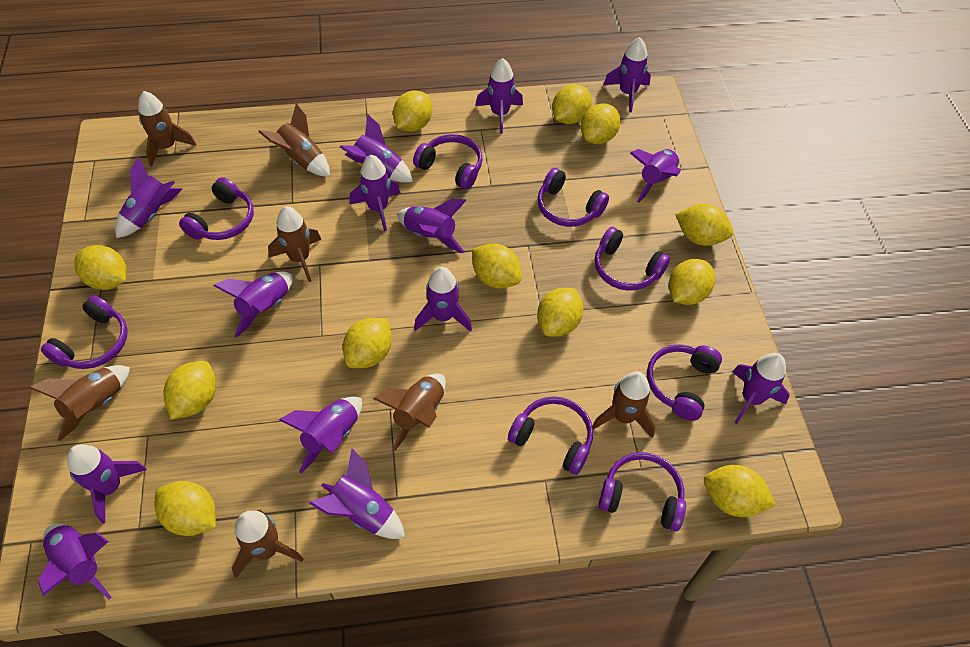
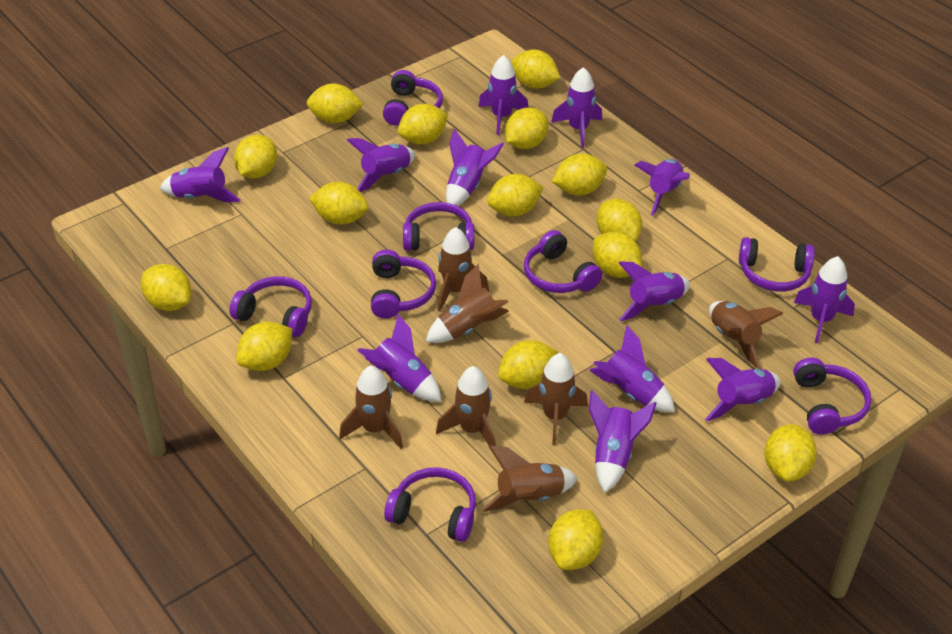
purple rocket: [38,523,111,600] [67,444,147,523] [115,157,182,238] [213,272,293,338] [279,396,362,474] [309,449,405,539] [340,114,413,183] [349,155,400,231] [397,199,466,253] [414,267,472,332] [476,58,523,134] [603,37,651,112] [630,149,681,203] [732,353,790,424] = 14 -> [160,147,241,202] [347,138,415,192] [357,314,441,402] [446,129,504,206] [478,55,529,135] [551,67,602,148] [589,325,675,412] [589,390,657,493] [619,261,690,321] [634,159,690,216] [705,358,781,422] [794,256,855,344] = 12
yellow lemon: [74,245,127,290] [155,481,216,536] [163,361,216,419] [343,318,392,368] [393,91,432,132] [472,243,522,288] [537,288,583,337] [552,84,592,124] [581,103,620,144] [669,259,715,305] [675,204,733,246] [704,465,776,517] = 12 -> [141,264,191,311] [234,135,277,179] [236,321,292,371] [306,83,363,123] [309,182,368,224] [398,104,448,145] [487,174,543,216] [498,340,558,389] [505,107,548,149] [511,49,560,89] [548,509,603,570] [552,153,607,195] [593,232,642,278] [597,199,642,241] [764,424,817,482] = 15

